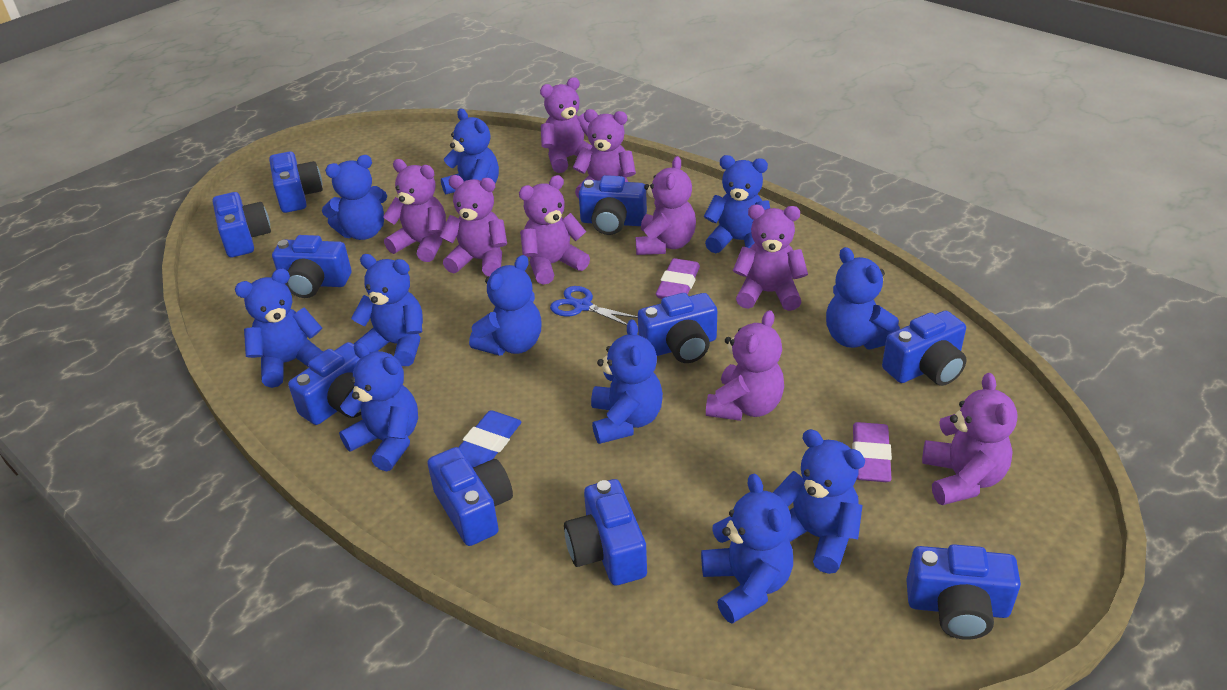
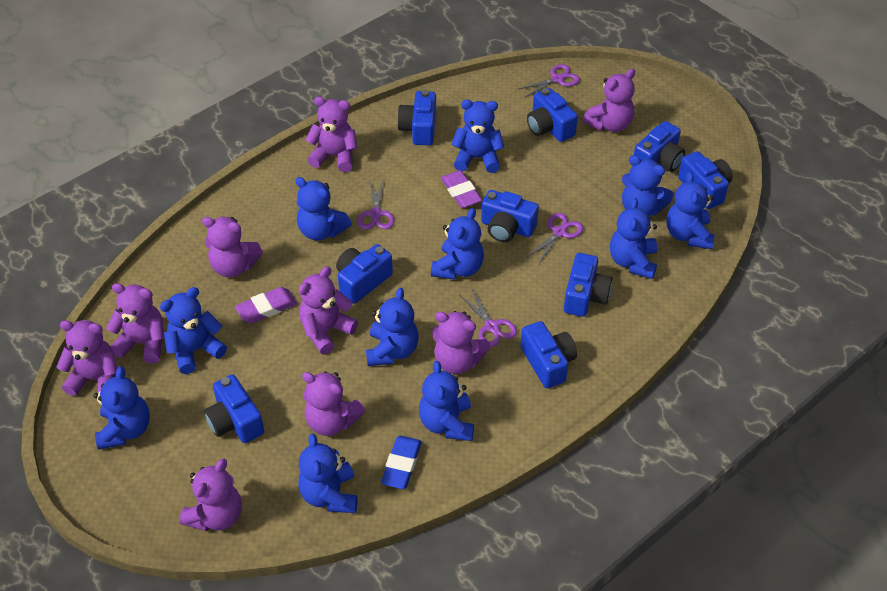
blue camera: [213,192,271,257] [269,151,323,213] [272,235,351,298] [288,342,361,425] [427,447,513,546] [564,479,647,585] [579,175,647,235] [638,293,717,363] [882,311,967,386] [906,544,1021,640] = 10 -> [204,374,264,443] [336,244,393,304] [397,90,436,146] [481,190,539,242] [520,321,577,389] [527,88,578,142] [564,253,612,317] [634,121,685,172] [678,151,732,209] = 9
blue scissors: [550,286,638,326] = 1 -> none = 0
purple scissors: none = 0 -> [358,180,394,230] [460,289,517,347] [519,64,580,97] [527,213,583,264] = 4

